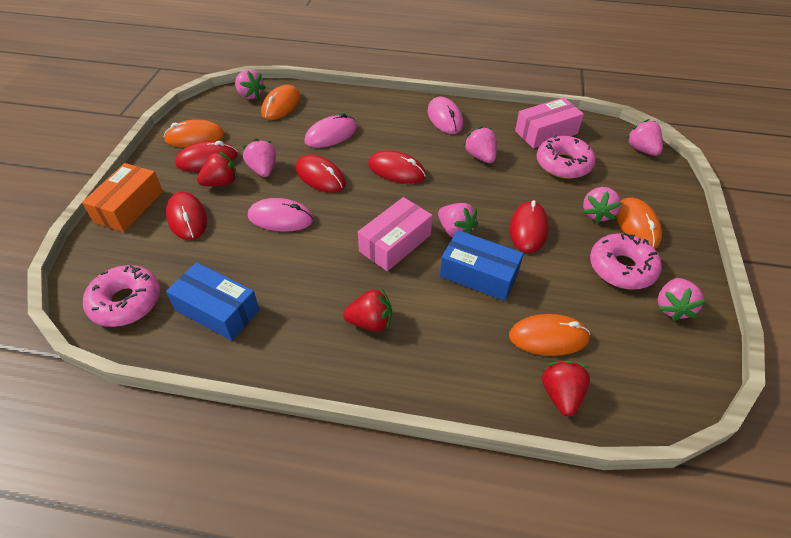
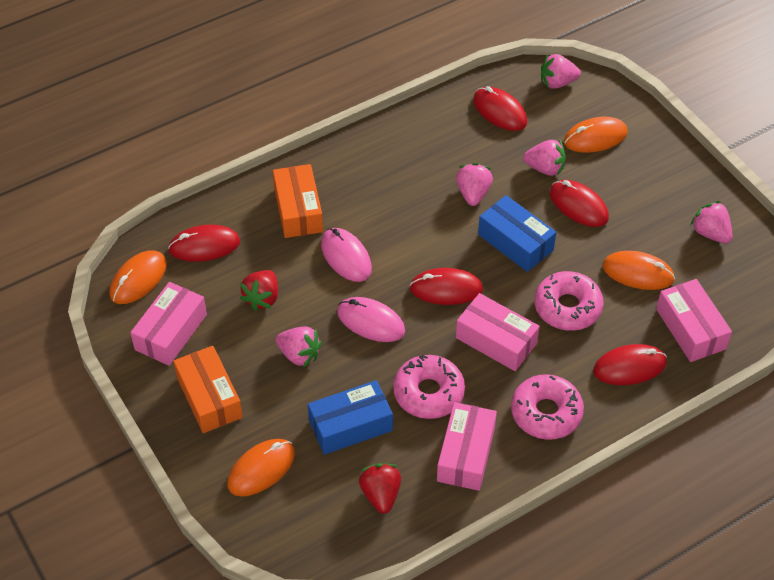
orange box: [82,163,163,232] = 1 -> [173,346,243,433] [273,164,323,238] = 2
pink box: [358,197,433,271] [515,97,584,149] = 2 -> [130,282,207,366] [437,402,497,491] [456,293,540,371] [656,279,732,362] = 4
pink mouse: [248,198,314,232] [304,113,357,148] [428,97,463,134] = 3 -> [321,228,372,282] [337,297,405,342] = 2
pink strawberry: [235,69,266,99] [242,139,276,177] [438,203,478,237] [464,126,497,163] [583,187,621,223] [626,119,663,156] [658,278,705,321] = 7 -> [275,326,321,368] [456,163,493,206] [523,140,566,176] [541,54,581,89] [690,201,733,244] = 5
red strawberry: [197,151,237,186] [343,288,392,331] [542,360,590,416] = 3 -> [240,270,278,311] [359,463,401,514] = 2

